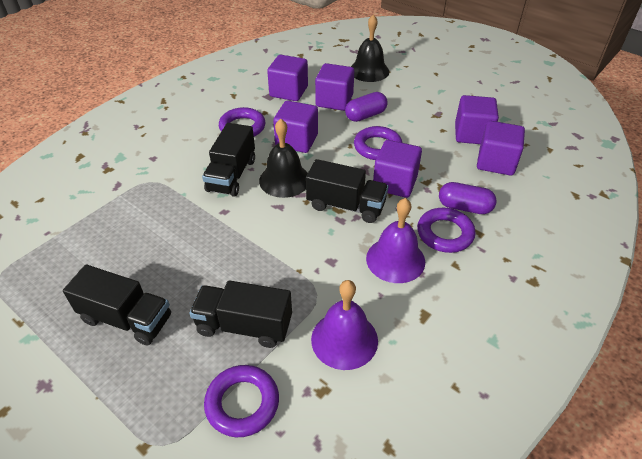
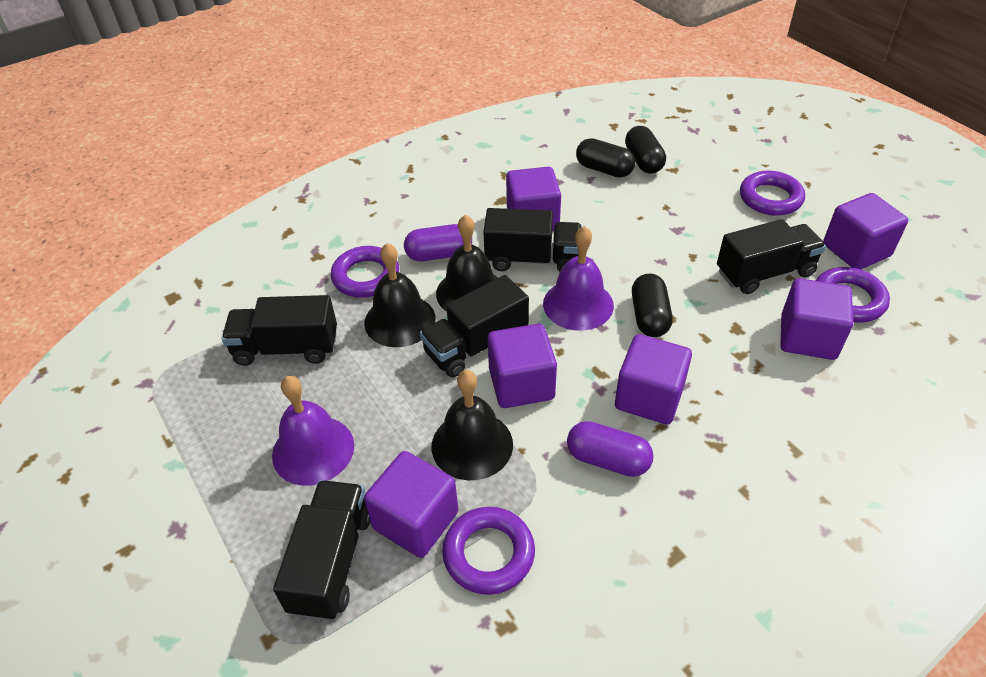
black bell: [259,119,308,198] [351,14,389,82] = 2 -> [364,243,435,347] [432,370,513,480] [436,215,498,312] = 3
black capsule: none = 0 -> [576,138,635,178] [625,126,666,174] [632,273,673,337] = 3
black truck: [63,265,171,345] [189,280,292,348] [202,123,255,197] [306,159,388,223] = 4 -> [222,295,337,366] [273,480,370,621] [420,275,529,377] [483,208,582,272] [717,219,826,294] = 5

